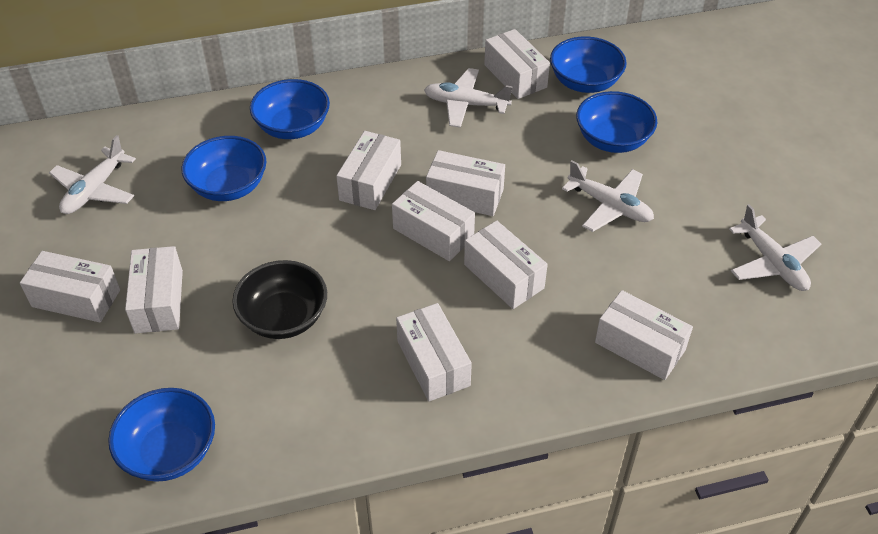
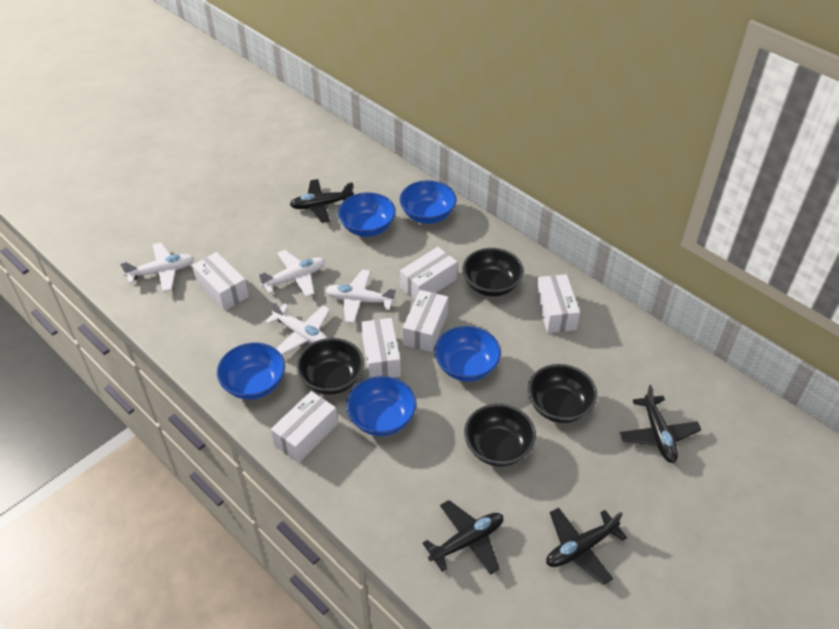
black bowl: [232,260,327,339] = 1 -> [296,338,364,395] [462,248,524,297] [464,404,536,467] [528,364,597,423] = 4
black plane: none = 0 -> [290,179,354,223] [423,500,503,575] [546,507,627,585] [620,385,701,463] = 4
white box: [20,251,120,322] [125,246,183,334] [336,131,401,210] [392,181,475,261] [396,303,472,402] [426,150,505,216] [464,221,548,309] [484,29,550,99] [595,290,693,380] = 9 -> [192,252,249,311] [271,391,338,463] [361,318,401,378] [400,247,457,300] [403,290,448,352] [536,274,580,333] = 6

